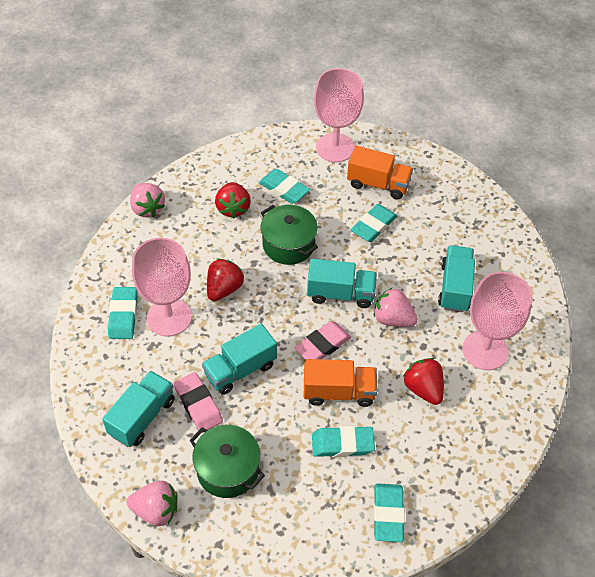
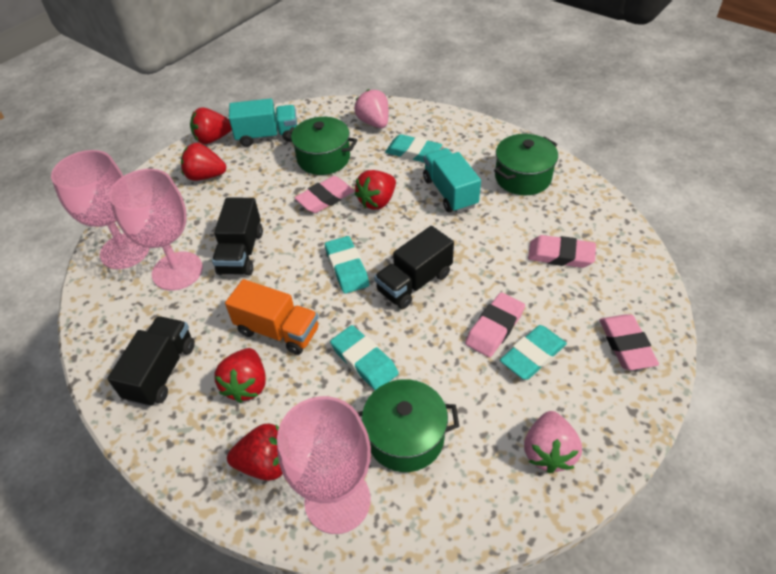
black truck: none = 0 -> [107,316,195,407] [212,197,263,276] [374,226,454,309] = 3
green pot: [189,425,265,498] [261,205,318,265] = 2 -> [285,117,357,175] [357,379,459,472] [494,134,558,195] = 3
orange truck: [304,359,377,407] [347,146,413,200] = 2 -> [225,279,319,355] = 1
pink eraser: [174,372,223,433] [294,321,351,359] = 2 -> [294,176,354,213] [465,292,525,357] [528,235,596,268] [599,314,659,370] = 4
pink strawberry: [127,481,178,526] [130,183,165,217] [374,287,418,327] = 3 -> [354,89,389,128] [524,411,582,473] = 2
red strawberry: [207,259,244,301] [215,182,251,219] [404,358,444,405] = 3 -> [181,143,226,181] [190,107,232,144] [214,348,266,403] [227,424,283,481] [355,170,396,210] = 5
turquoise eraser: [108,287,138,339] [259,169,310,204] [312,426,375,457] [351,204,397,242] [374,483,405,542] = 5 -> [325,236,369,294] [330,325,399,390] [385,134,442,163] [500,325,567,380] = 4
turquoise truck: [102,371,175,447] [202,324,277,395] [307,259,377,308] [438,245,475,312] = 4 -> [229,98,297,147] [423,148,481,213] = 2

